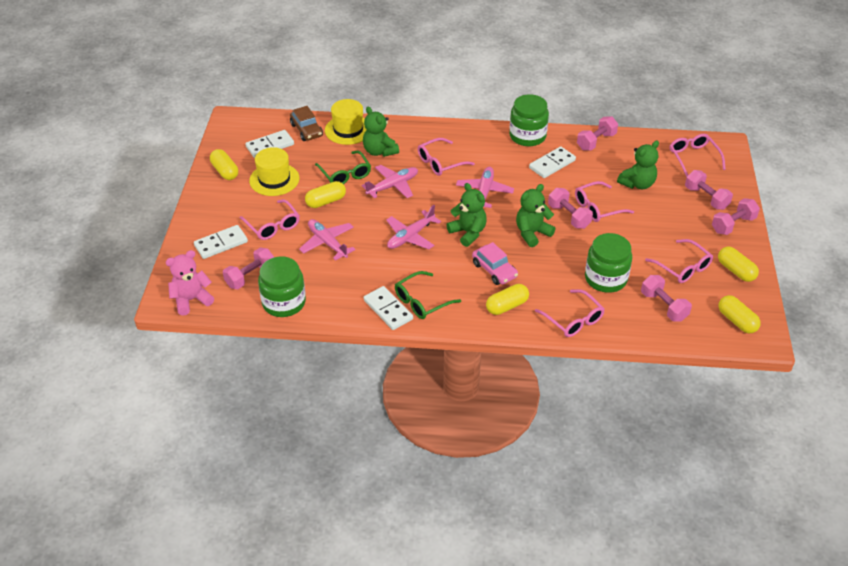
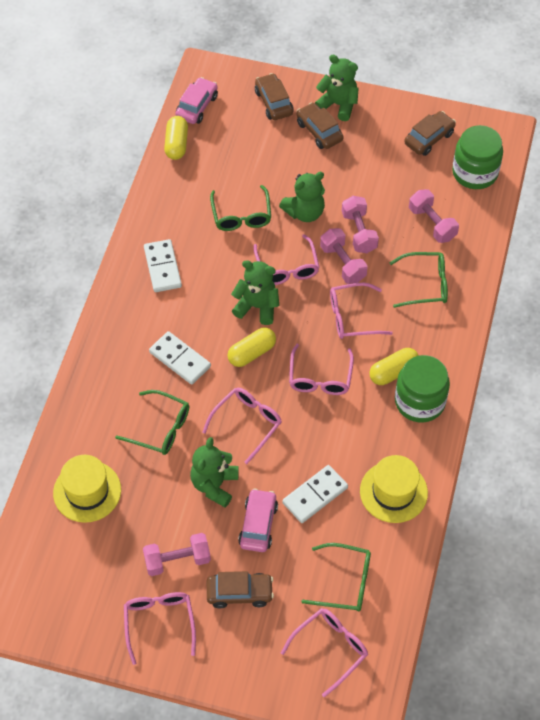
brown car: [290,106,323,141] = 1 -> [207,571,274,608] [255,73,294,120] [297,102,344,149] [404,111,456,156] = 4
green glasses: [315,151,371,184] [395,271,461,319] = 2 -> [115,390,189,455] [210,185,271,231] [301,543,371,612] [389,252,448,308] = 4
green jar: [258,257,306,317] [509,94,549,147] [585,233,632,293] = 3 -> [395,355,450,422] [452,125,503,189] = 2
pink car: [472,242,518,285] = 1 -> [175,77,218,124] [238,488,278,552] = 2
pink dumbbell: [223,247,274,289] [548,188,593,229] [577,116,618,150] [641,275,692,322] [685,170,733,210] [712,198,760,235] = 6 -> [143,533,211,576] [320,228,368,284] [342,196,379,253] [409,189,459,243] = 4
pink plane: [299,219,356,261] [362,165,418,198] [386,205,441,249] [456,167,514,208] = 4 -> none = 0
pink teddy bear: [166,250,214,315] = 1 -> none = 0
white domino: [194,225,248,259] [245,130,294,158] [364,286,413,330] [529,146,576,178] = 4 -> [144,239,182,292] [149,331,211,385] [282,465,348,523] = 3
yellow capsule: [210,149,238,180] [305,181,346,208] [486,284,529,315] [718,246,759,282] [718,295,761,333] = 5 -> [164,116,188,160] [227,327,276,367] [369,348,419,385] = 3

